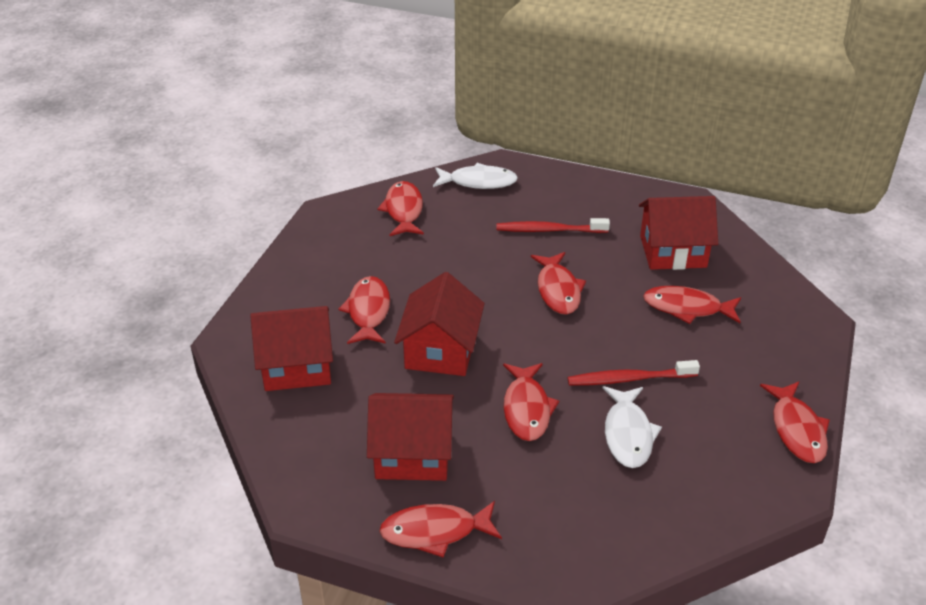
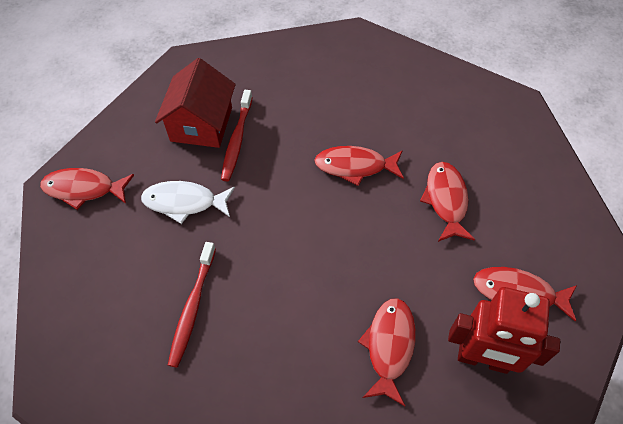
red fish: [338,276,390,344] [377,181,424,236] [379,501,502,558] [503,363,559,441] [531,252,586,315] [643,286,741,324] [760,381,830,463] = 7 -> [40,168,134,210] [314,146,404,186] [358,298,416,406] [420,162,475,242] [473,267,577,322] = 5
red house: [250,306,333,391] [367,393,454,481] [394,272,485,376] [639,196,718,270] = 4 -> [155,58,236,148] = 1
red robot: none = 0 -> [448,287,560,374] = 1
white fish: [433,163,518,189] [603,386,662,468] = 2 -> [141,181,235,224] = 1

